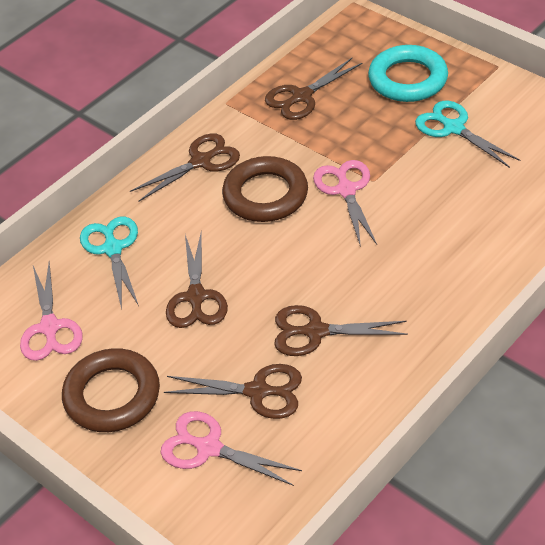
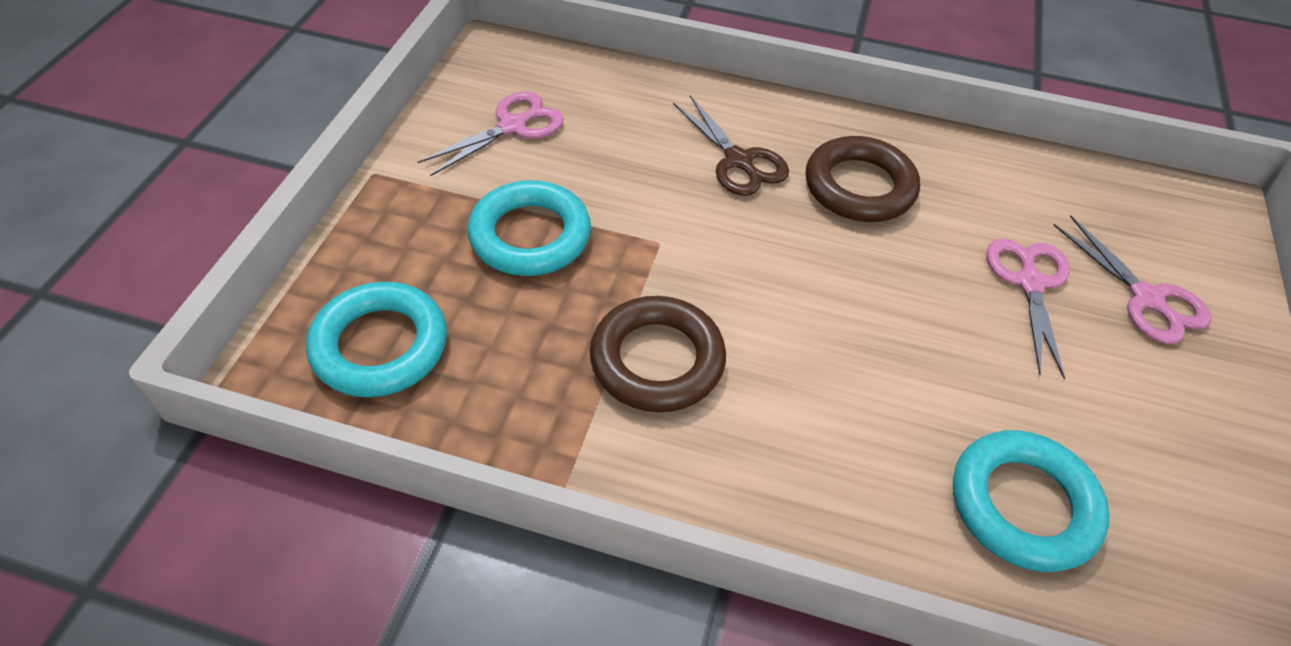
brown scissors: [130,133,240,201] [164,364,302,419] [166,231,228,328] [265,58,363,120] [274,305,408,356] = 5 -> [673,95,789,196] = 1
turquoise ring: [368,45,448,102] = 1 -> [306,282,447,397] [468,180,591,276] [953,430,1110,572] = 3
turquoise scissors: [80,216,139,310] [415,101,520,168] = 2 -> none = 0

